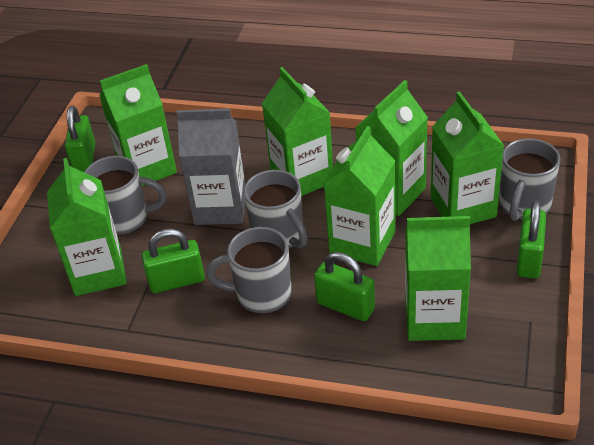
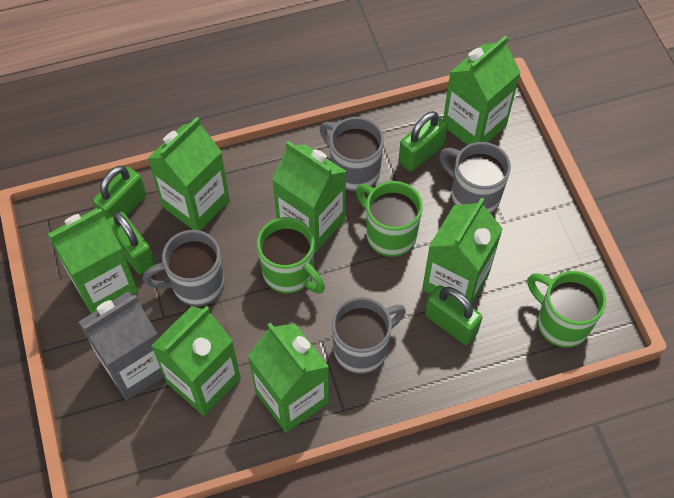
green mug: none = 0 -> [257,217,325,293] [356,181,423,257] [528,271,606,348] = 3

